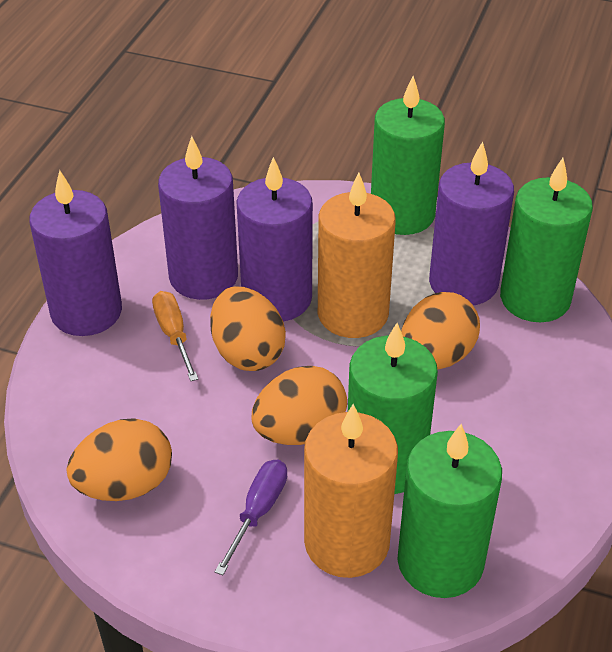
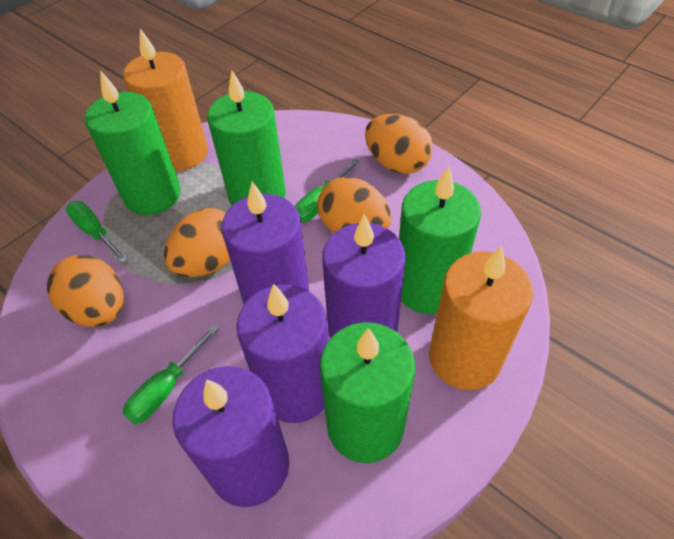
green screwdriver: none = 0 -> [66,201,128,263] [123,324,219,424] [295,159,360,222] = 3
orange screwdriver: [152,291,198,381] = 1 -> none = 0
purple screwdriver: [215,460,287,575] = 1 -> none = 0

